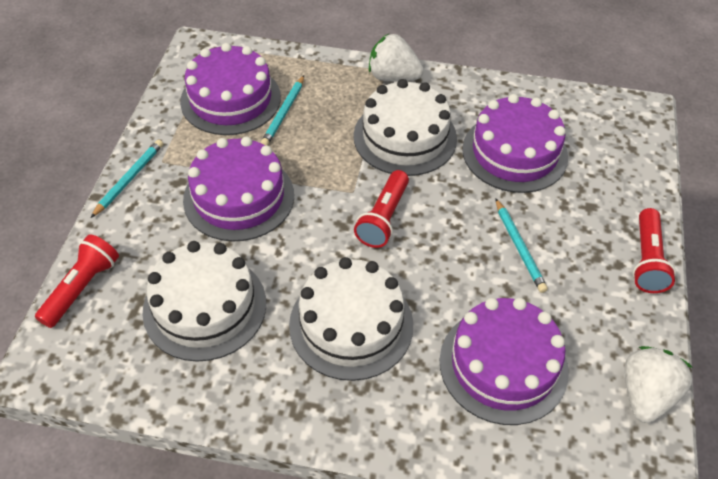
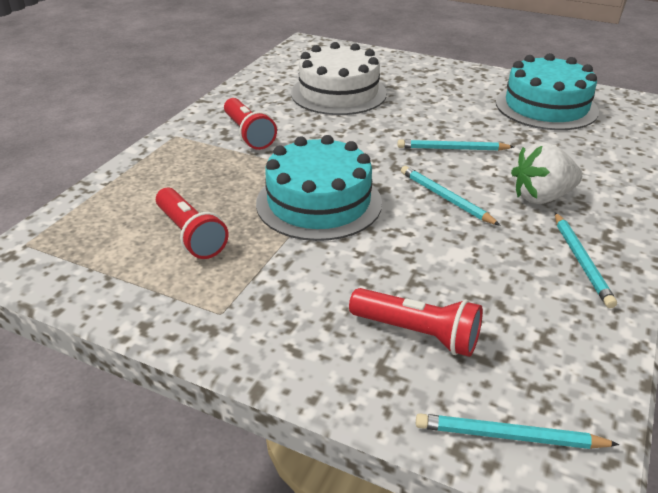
purple cake: [180,43,281,135] [183,137,294,242] [440,298,569,425] [462,94,568,193] = 4 -> none = 0
turquoise cake: none = 0 -> [256,135,382,241] [496,53,599,130] = 2
turquoise pencil: [91,140,163,218] [261,76,304,146] [495,198,548,293] = 3 -> [398,139,514,151] [401,166,501,226] [416,413,619,449] [555,212,617,308] = 4
white cake: [142,241,266,362] [289,257,413,381] [353,79,457,176] = 3 -> [291,42,387,115] = 1
white strawberry: [369,34,424,81] [624,346,693,423] = 2 -> [511,142,582,204] = 1

